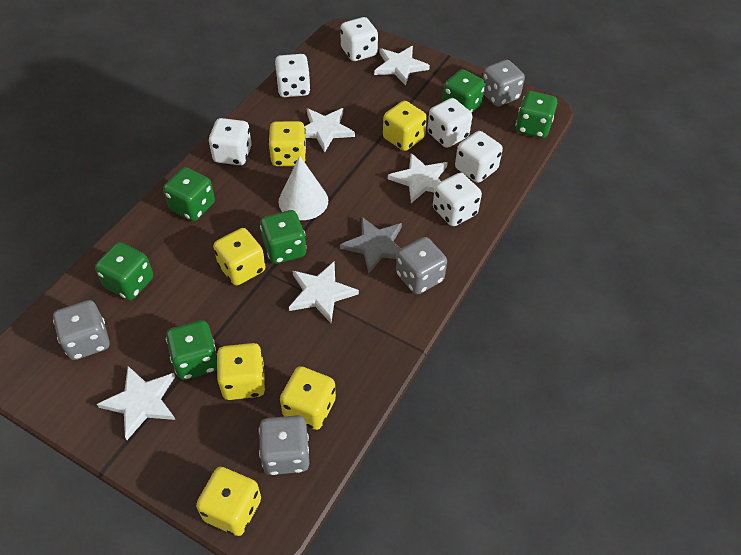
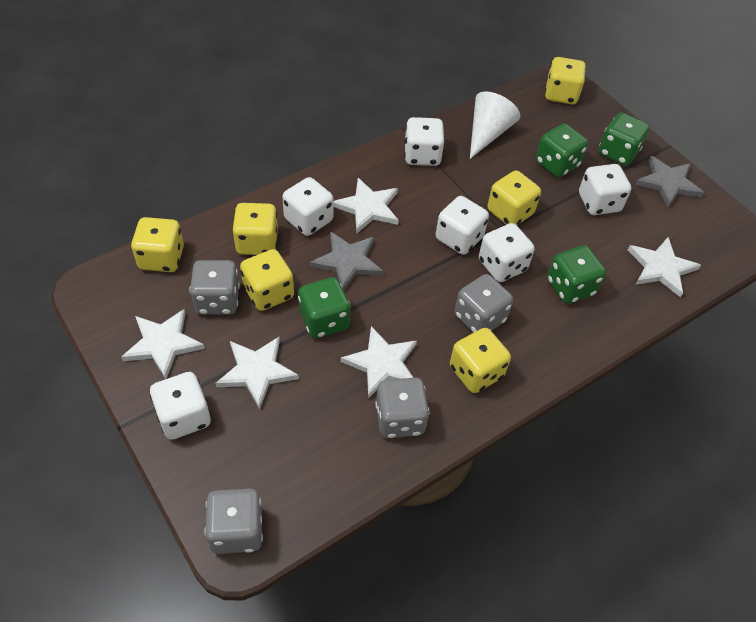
green dice: [95,242,153,300] [163,167,215,221] [166,320,217,380] [260,210,307,264] [442,69,486,113] [516,91,557,138] = 6 -> [298,277,351,338] [536,124,588,178] [547,245,606,304] [599,113,649,166] = 4
grey star: [340,216,402,274] = 1 -> [310,231,383,291] [635,156,704,207] = 2

